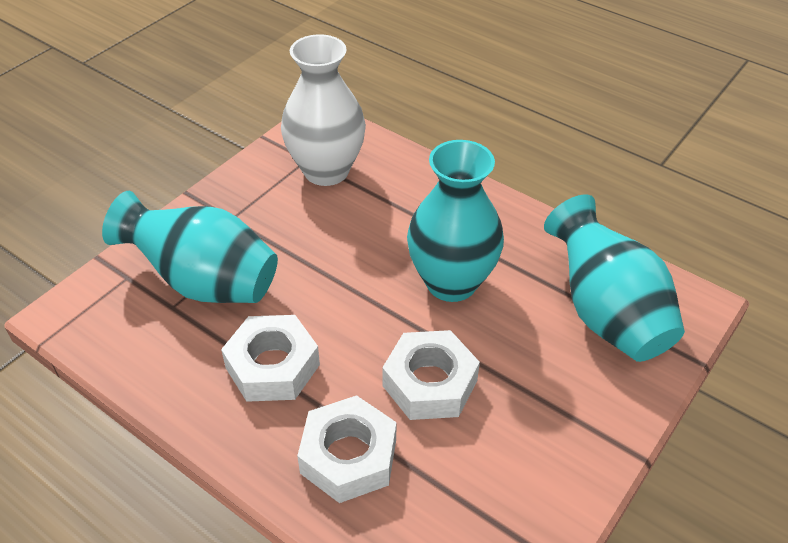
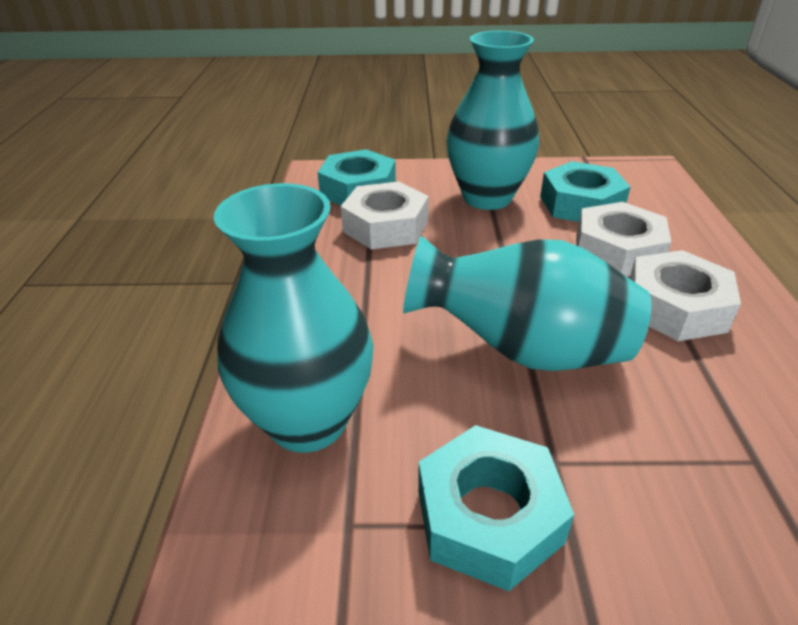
turquoise nut: none = 0 -> [317,149,396,206] [418,425,574,591] [540,161,630,222] = 3
white vase: [281,34,366,186] = 1 -> none = 0

